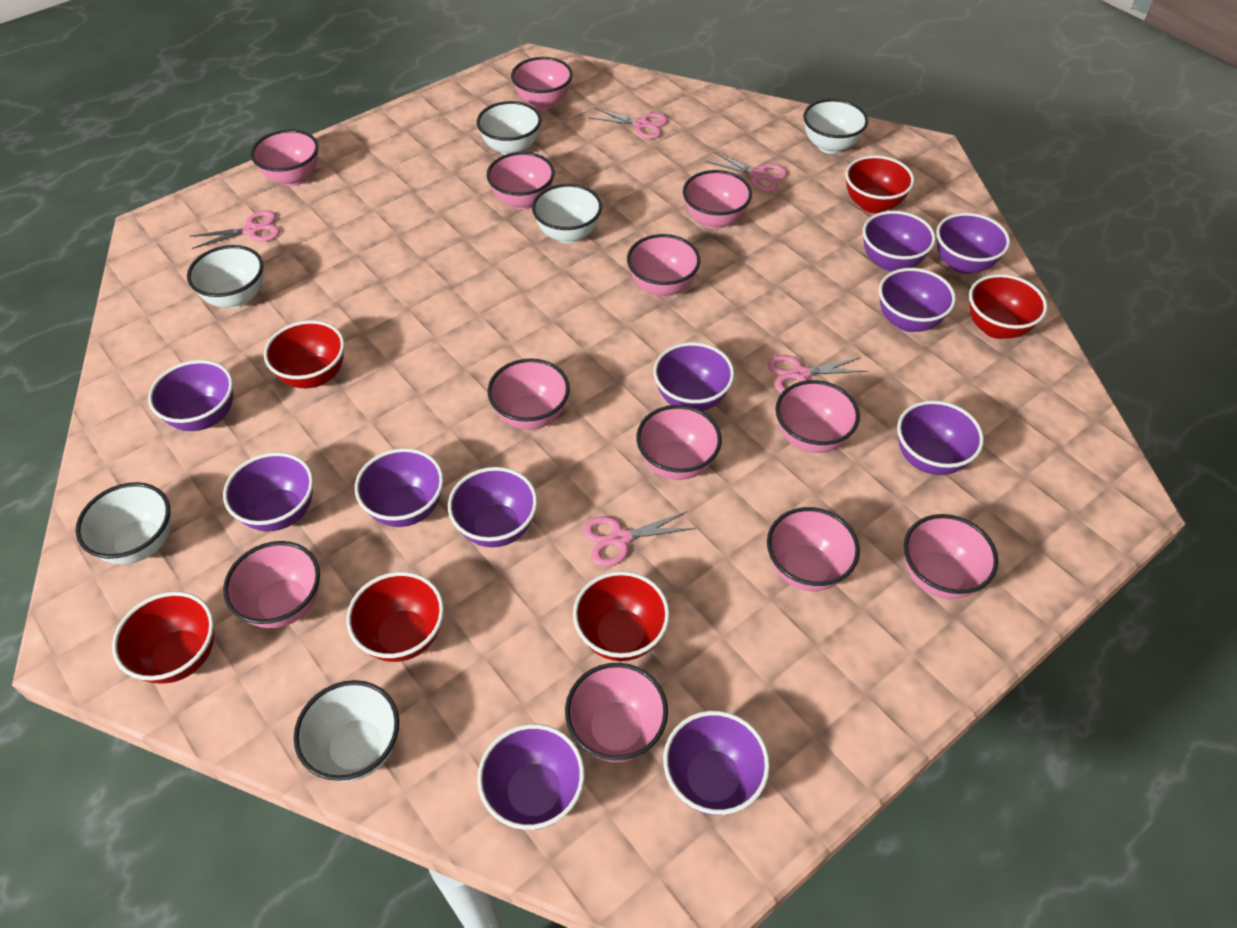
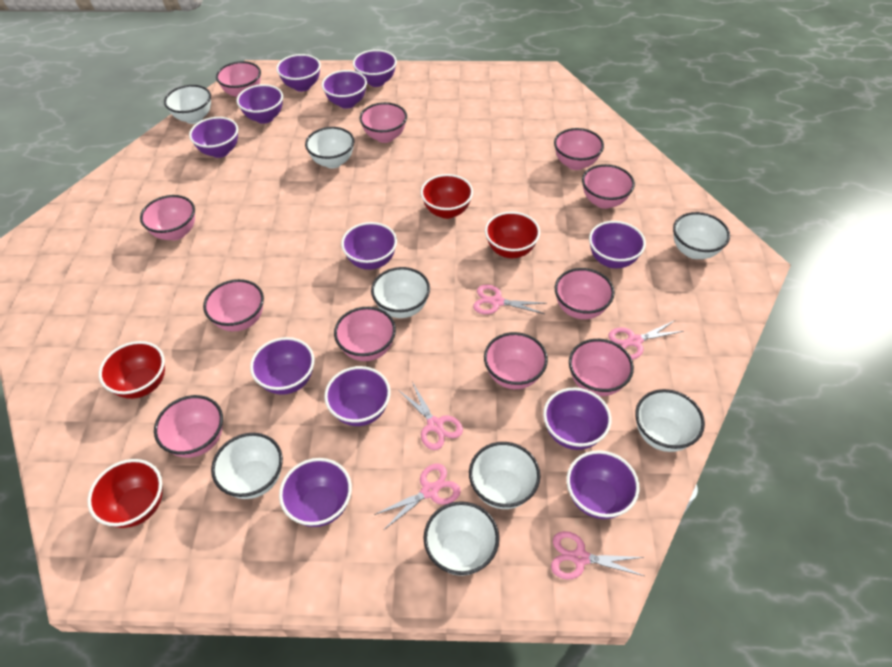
pink bowl: [223,541,320,628] [251,130,318,186] [487,152,555,210] [488,358,570,430] [511,57,573,109] [565,663,668,762] [627,234,701,297] [636,405,722,480] [683,170,752,229] [767,507,860,591] [776,380,860,453] [904,514,998,599] = 12 -> [140,195,195,240] [154,395,223,458] [203,279,264,331] [216,61,261,98] [334,307,396,361] [360,102,407,143] [484,332,548,389] [554,128,604,170] [555,268,615,319] [569,339,634,396] [582,164,635,209] = 11
purple bowl: [148,360,233,431] [223,452,314,531] [355,448,444,527] [448,467,537,547] [477,724,585,830] [653,342,734,411] [663,711,770,815] [863,211,936,272] [879,268,956,332] [897,400,984,475] [936,213,1010,274] = 11 -> [189,117,238,158] [237,84,283,124] [250,337,314,395] [276,54,321,92] [279,458,352,527] [322,70,367,109] [324,366,391,426] [341,222,397,270] [353,49,397,87] [543,387,611,450] [567,450,640,519] [589,221,646,268] = 12
red bowl: [112,591,214,684] [264,320,345,388] [346,572,444,662] [573,571,670,661] [845,155,914,213] [969,274,1048,339] = 6 -> [87,459,163,528] [99,341,165,399] [421,174,473,219] [485,212,540,258] = 4
white bowl: [76,482,171,564] [187,245,263,308] [294,680,399,782] [477,101,541,155] [532,184,602,243] [803,99,868,154] = 6 -> [164,85,211,124] [211,433,283,499] [305,127,354,169] [371,267,430,318] [424,501,499,576] [469,442,540,509] [635,389,705,452] [673,212,730,259] = 8

